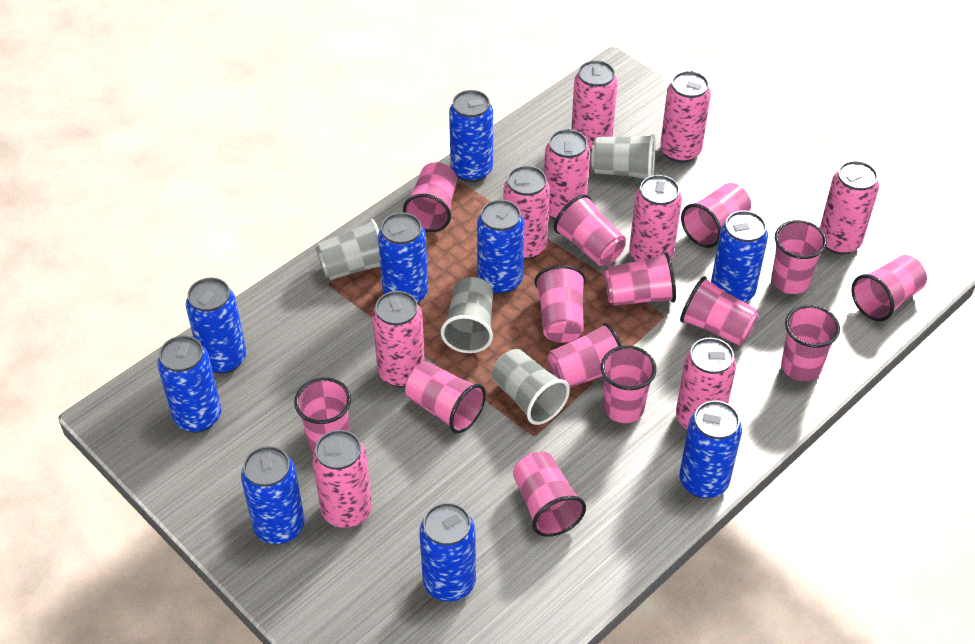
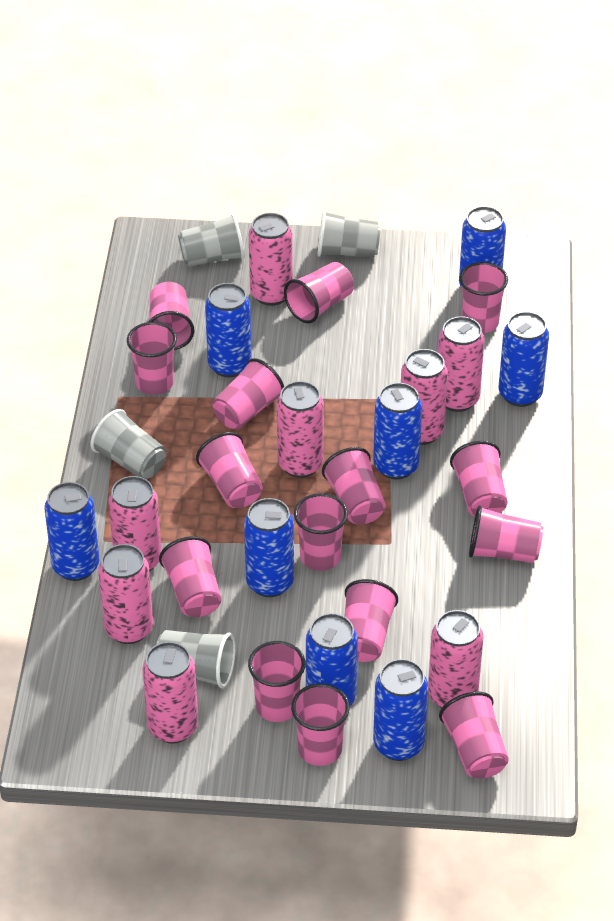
blue can: [157,336,221,433] [186,278,246,374] [241,446,305,544] [378,212,428,304] [419,502,476,602] [449,90,493,182] [477,200,524,294] [680,400,742,498] [711,210,768,302] = 9 -> [44,482,100,581] [205,283,252,378] [244,498,294,597] [306,613,358,706] [373,383,422,479] [373,659,428,761] [459,206,506,288] [499,311,549,407] = 8
pink can: [312,430,372,528] [372,291,425,387] [503,166,550,260] [544,129,590,220] [571,60,618,152] [629,175,682,261] [660,71,711,163] [676,338,736,430] [820,161,879,255] = 9 -> [98,544,153,644] [108,476,161,571] [142,642,198,744] [249,213,293,306] [277,381,324,478] [401,349,448,445] [428,610,484,708] [438,316,485,412] = 8
pink cup: [294,378,351,452] [403,162,457,232] [405,362,486,434] [513,452,586,537] [535,265,586,343] [547,323,622,388] [554,195,626,266] [601,345,657,423] [604,252,676,306] [680,276,759,345] [681,183,751,248] [771,220,827,294] [781,305,840,381] [851,255,927,321] = 14 -> [127,322,177,395] [149,282,194,350] [159,536,221,617] [196,432,263,508] [212,358,284,430] [248,641,305,722] [284,262,354,323] [291,683,350,766] [294,493,348,571] [322,447,386,524] [344,579,398,662] [439,692,509,779] [450,441,508,517] [459,262,508,333] [469,505,543,563] = 15

